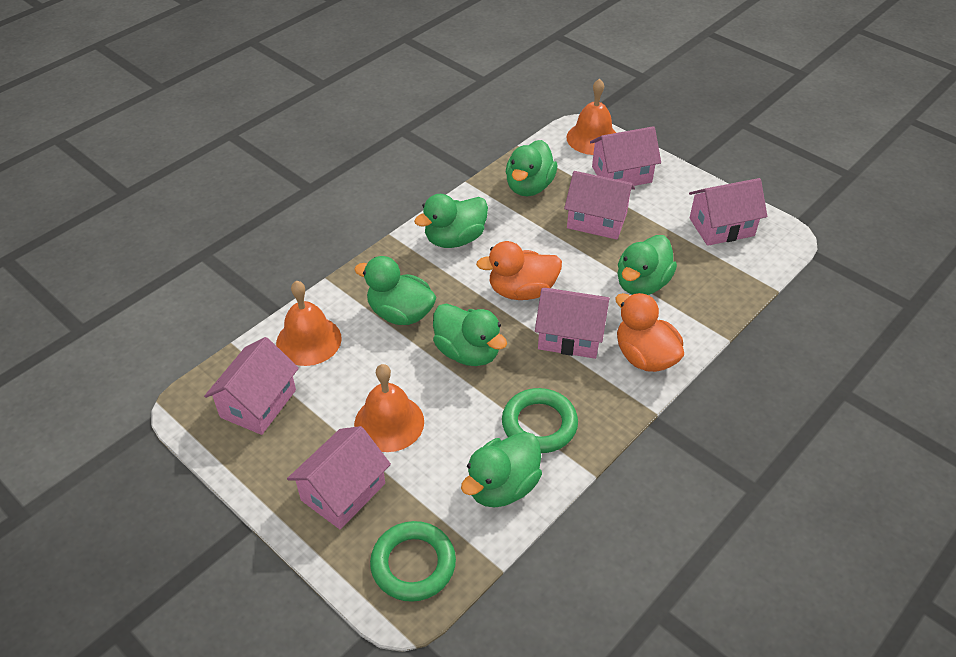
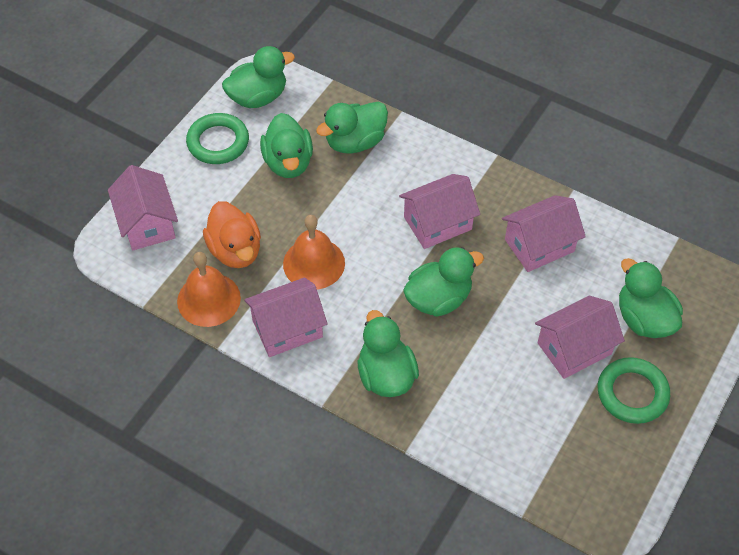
orange bell: [276,281,342,366] [354,364,424,452] [566,79,616,155] = 3 -> [177,252,241,327] [283,215,345,289] = 2
orange duck: [476,241,562,300] [615,293,684,372] = 2 -> [203,201,261,268] = 1
pink house: [204,337,299,435] [287,426,391,529] [535,288,610,359] [564,171,635,240] [590,126,661,186] [689,178,767,246] = 6 -> [108,165,178,250] [244,278,328,357] [399,174,480,249] [502,195,586,272] [535,295,625,379] = 5

